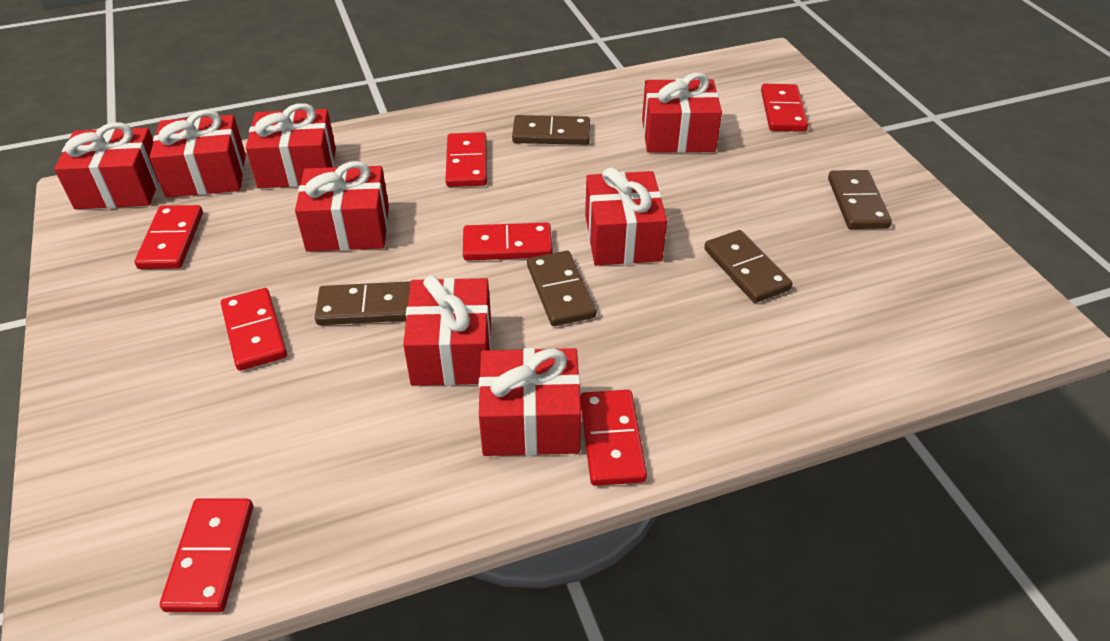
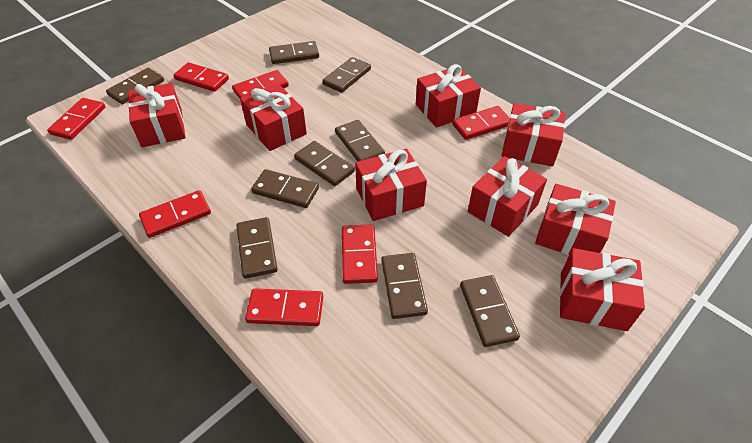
brown domino: [315,281,411,325] [512,115,590,145] [527,251,596,326] [704,230,792,303] [828,170,892,229] = 5 -> [106,68,164,104] [236,217,278,279] [251,169,319,208] [269,41,319,64] [294,141,355,186] [322,57,371,93] [335,120,385,162] [381,253,428,319] [460,275,520,347] = 9

